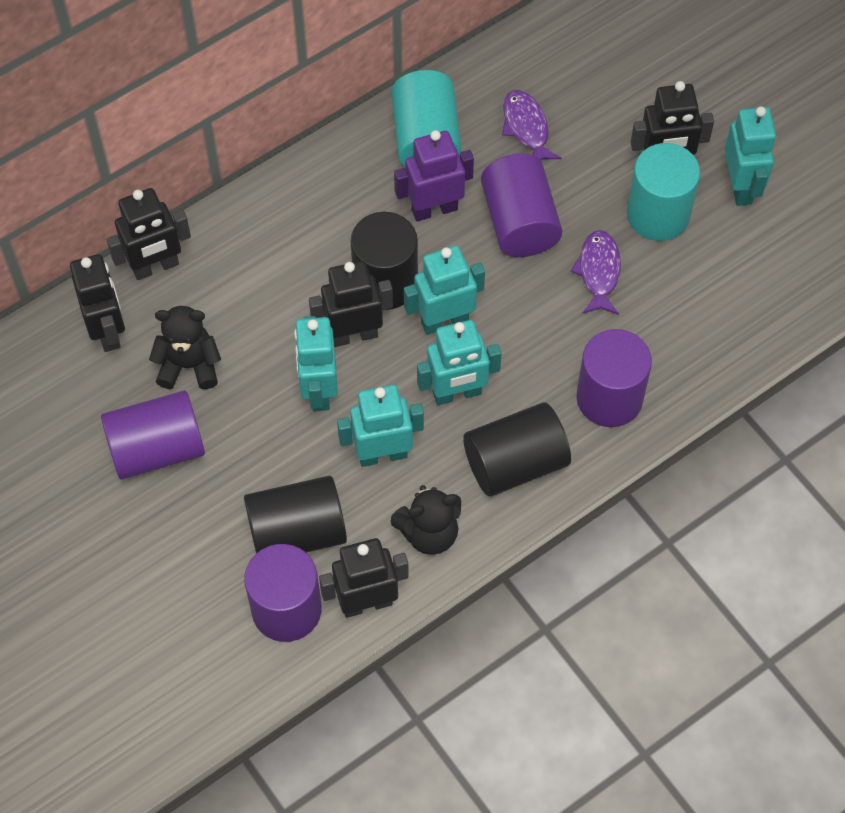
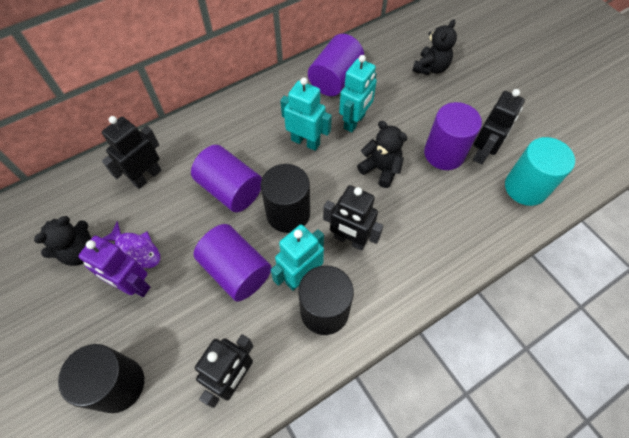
black robot: [70,254,125,352] [107,188,191,280] [309,261,393,347] [319,538,409,618] [631,81,714,155] = 5 -> [102,116,161,189] [195,334,253,408] [323,185,383,251] [473,89,525,164] = 4
black teddy bear: [149,306,221,389] [391,485,461,555] = 2 -> [34,216,91,266] [357,121,407,188] [412,19,457,75] = 3
purple fish: [502,90,562,160] [571,230,621,315] = 2 -> [103,222,160,268] = 1
turquoise cylinder: [392,70,462,167] [627,143,700,241] = 2 -> [505,137,575,206] = 1
turquoise robot: [294,316,338,412] [337,385,424,467] [404,246,485,335] [417,320,502,405] [725,106,776,206] = 5 -> [271,224,324,291] [280,77,332,151] [339,55,377,133] = 3

